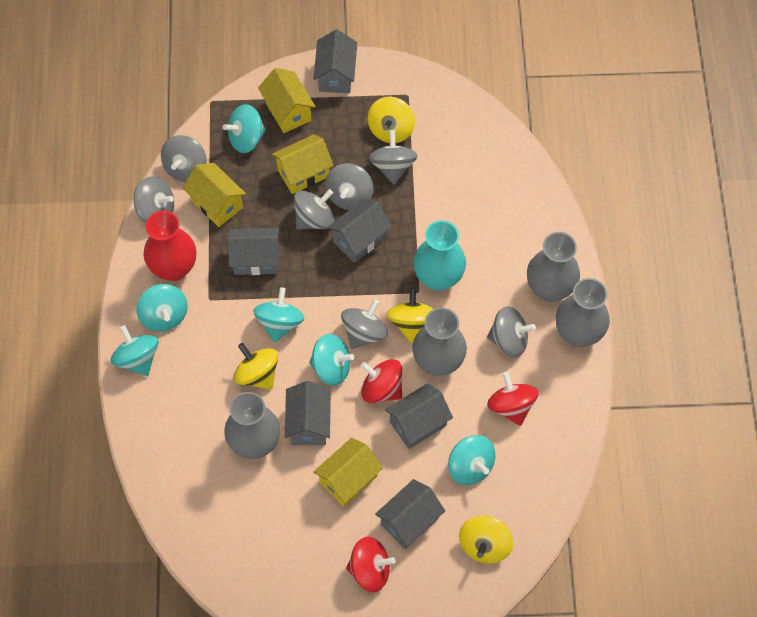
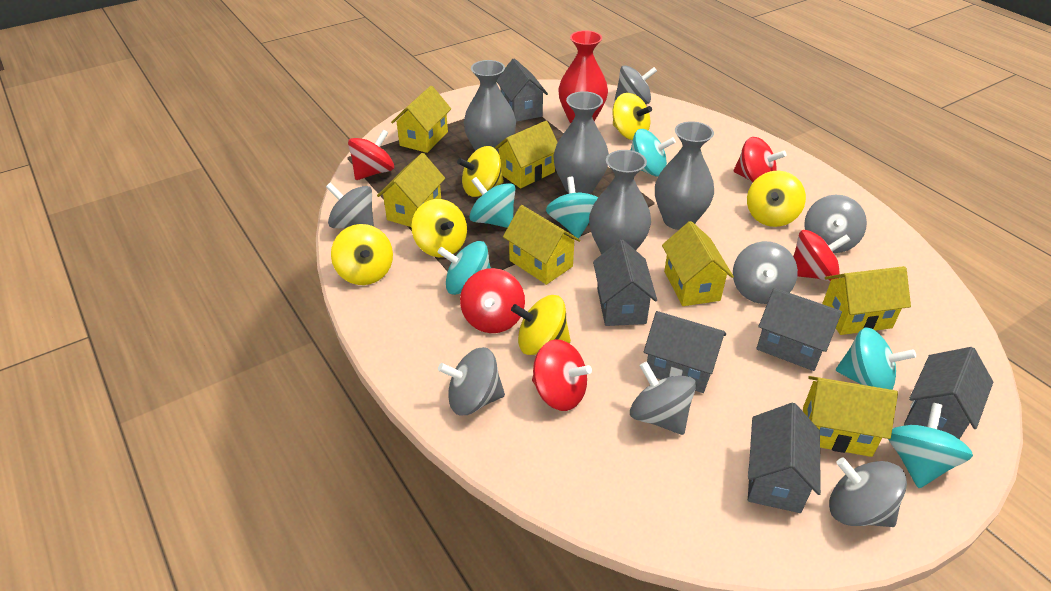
red spinning top: [346,537,396,592] [360,359,402,403] [487,372,538,426] = 3 -> [348,129,394,180] [460,268,525,333] [532,339,592,411] [734,137,786,183] [793,230,850,281] = 5
turquoise vase: [413,220,466,291] = 1 -> none = 0
yellow house: [183,163,246,227] [258,68,316,133] [272,134,334,194] [314,438,383,507] = 4 -> [377,153,445,227] [391,86,451,153] [495,121,558,188] [503,205,581,285] [662,221,734,306] [803,376,898,457] [822,266,911,335] = 7
yellow spinning top: [233,343,278,390] [368,96,415,143] [387,287,433,343] [459,515,513,564] = 4 -> [331,224,393,285] [411,199,467,257] [457,146,504,197] [511,295,571,355] [612,93,652,140] [747,170,806,227] = 6

